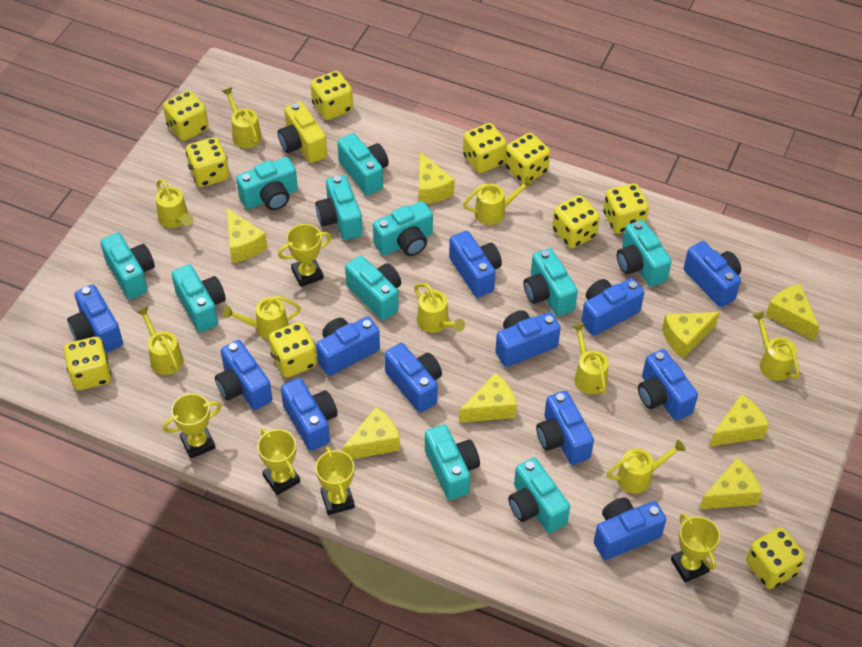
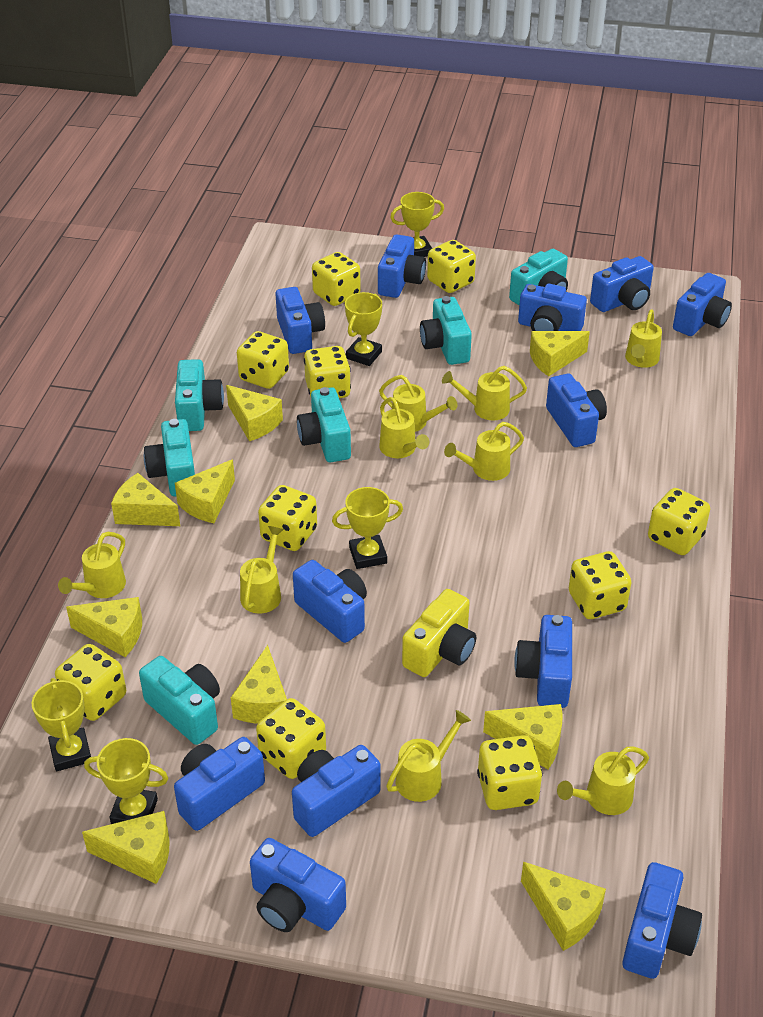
turquoise camera: [100,233,155,299] [171,264,226,332] [236,157,298,210] [315,175,363,240] [337,133,389,196] [345,256,401,321] [373,201,433,256] [425,424,480,500] [508,458,570,533] [524,248,578,316] [617,220,672,287] = 11 -> [139,656,220,745] [144,419,195,496] [175,359,224,431] [297,387,351,462] [420,296,472,365] [509,249,568,305] = 6
yellow cheese: [226,208,267,263] [342,407,400,459] [419,152,455,204] [459,373,517,423] [662,312,720,359] [699,458,762,509] [709,394,769,447] [765,284,819,341] = 8 -> [66,597,142,657] [82,811,170,884] [111,473,180,526] [175,459,235,523] [226,385,283,442] [231,645,287,724] [483,704,562,769] [521,862,606,951] [530,331,590,376] = 9

